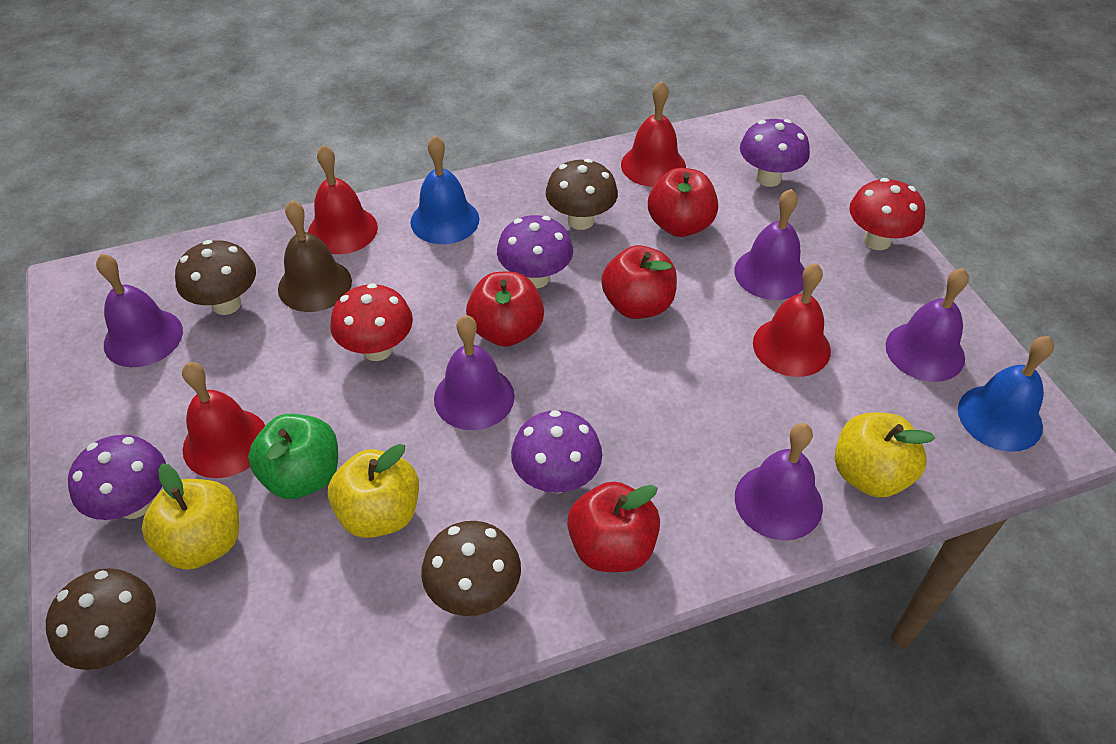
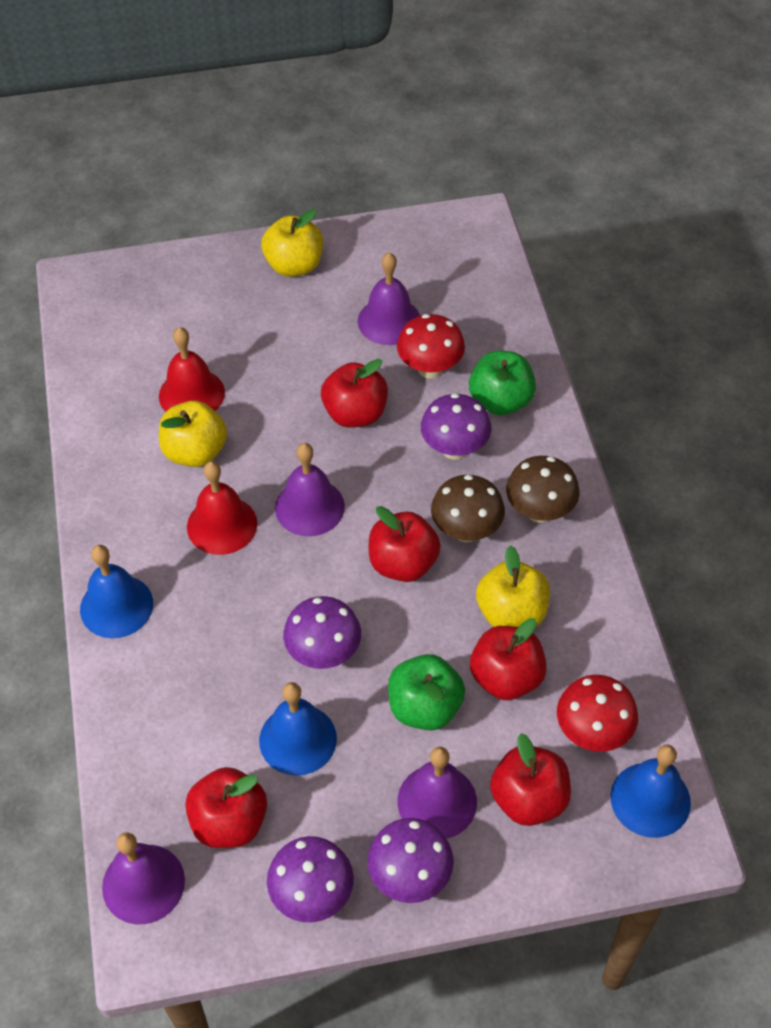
blue bell: [410,136,479,244] [958,336,1054,452] = 2 -> [80,545,153,638] [259,682,337,776] [611,745,691,838] = 3
brown bell: [278,200,352,312] = 1 -> none = 0
brown mushroom: [46,568,156,670] [175,240,256,315] [421,521,521,616] [546,159,618,230] = 4 -> [431,475,505,542] [506,456,580,523] = 2
green apple: [248,414,338,499] = 1 -> [388,654,465,730] [469,351,536,416] = 2
purple bell: [96,254,183,367] [434,315,515,430] [734,189,805,300] [735,423,823,540] [886,268,969,382] = 5 -> [102,832,185,924] [275,443,345,536] [358,252,420,345] [397,747,477,839] = 4
red apple: [466,272,544,347] [567,481,660,572] [601,245,677,319] [648,168,718,237] = 4 -> [185,767,267,848] [321,359,388,428] [369,506,441,582] [470,618,547,700] [490,733,571,826] = 5
red bell: [182,362,265,478] [308,145,378,254] [621,81,686,187] [753,263,831,377] = 4 -> [159,327,225,412] [187,461,257,555] = 2

